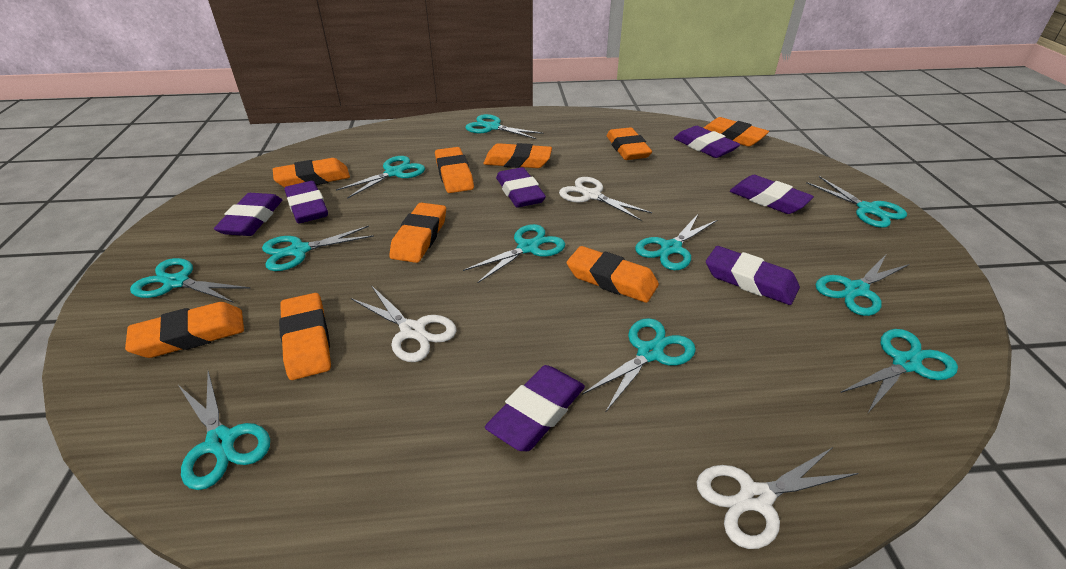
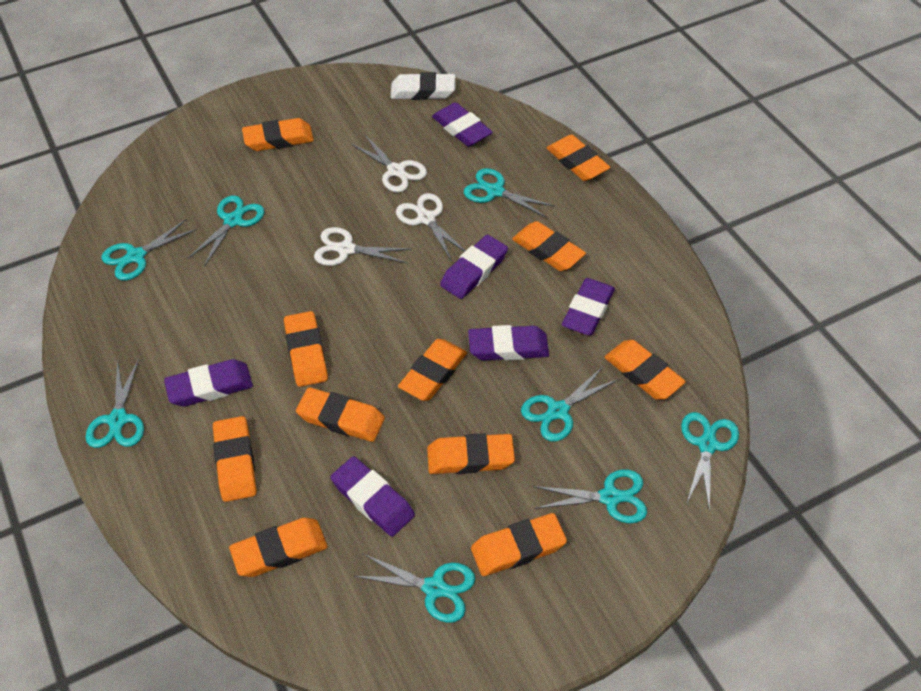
orange eraser: [125,302,244,358] [273,158,350,188] [279,293,331,380] [389,203,446,263] [435,147,474,193] [484,143,552,168] [567,246,659,303] [607,127,652,160] [704,117,769,147] = 9 -> [213,416,256,502] [229,518,327,577] [242,118,314,151] [284,311,328,387] [296,387,385,442] [398,339,467,401] [427,433,515,474] [471,513,567,576] [512,221,586,271] [547,134,610,181] [605,340,686,400] = 11
purple eraser: [214,193,282,236] [284,181,328,223] [485,365,585,451] [496,167,546,207] [674,126,741,158] [706,246,800,305] [730,175,814,214] = 7 -> [164,359,253,407] [331,456,415,537] [432,102,493,147] [440,235,508,299] [468,325,549,361] [562,278,615,336] = 6
turquoise scissors: [130,258,251,303] [178,371,270,490] [262,226,374,271] [336,156,425,199] [463,224,565,283] [465,114,544,139] [582,318,696,413] [635,213,717,270] [806,176,907,228] [816,255,910,316] [840,329,958,414] = 11 -> [86,358,144,448] [101,219,197,280] [188,196,264,267] [354,553,475,623] [464,168,555,218] [521,367,619,441] [533,469,647,523] [681,412,739,511] = 8
white eraser: none = 0 -> [391,72,455,100] = 1

